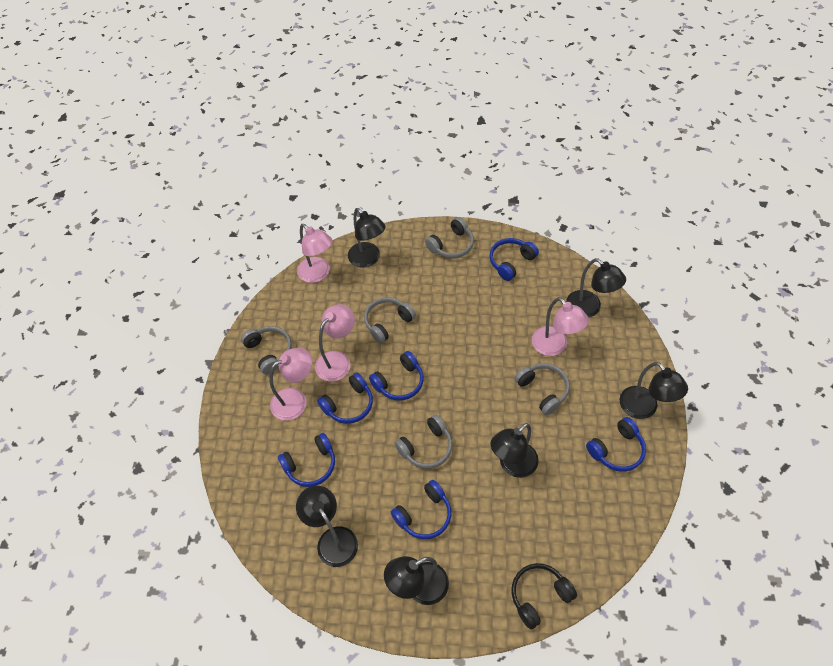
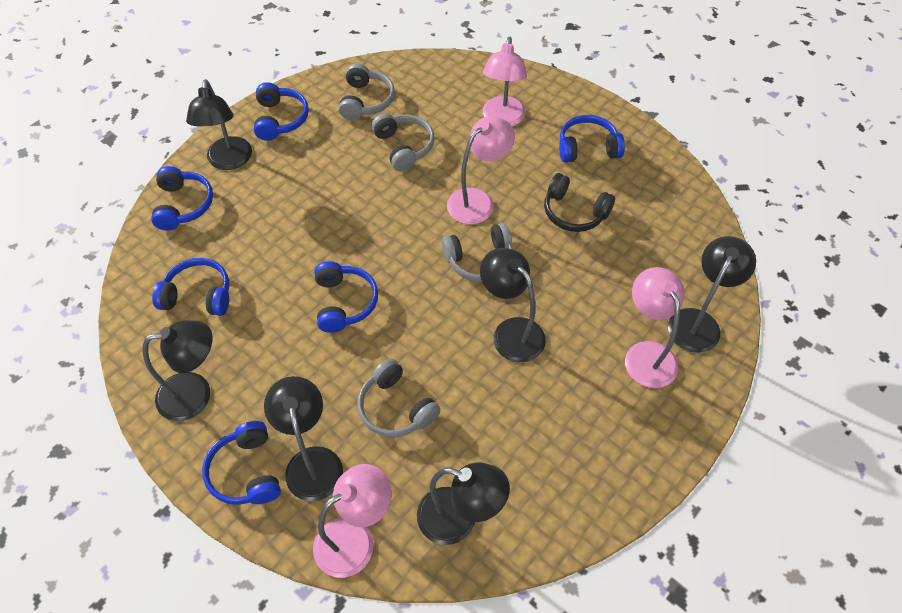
grey headphones: [241,326,292,375] [364,297,416,344] [395,414,452,469] [425,217,474,258] [514,363,570,415] = 5 -> [339,63,395,120] [357,358,440,437] [371,113,434,171] [442,223,513,282] = 4

